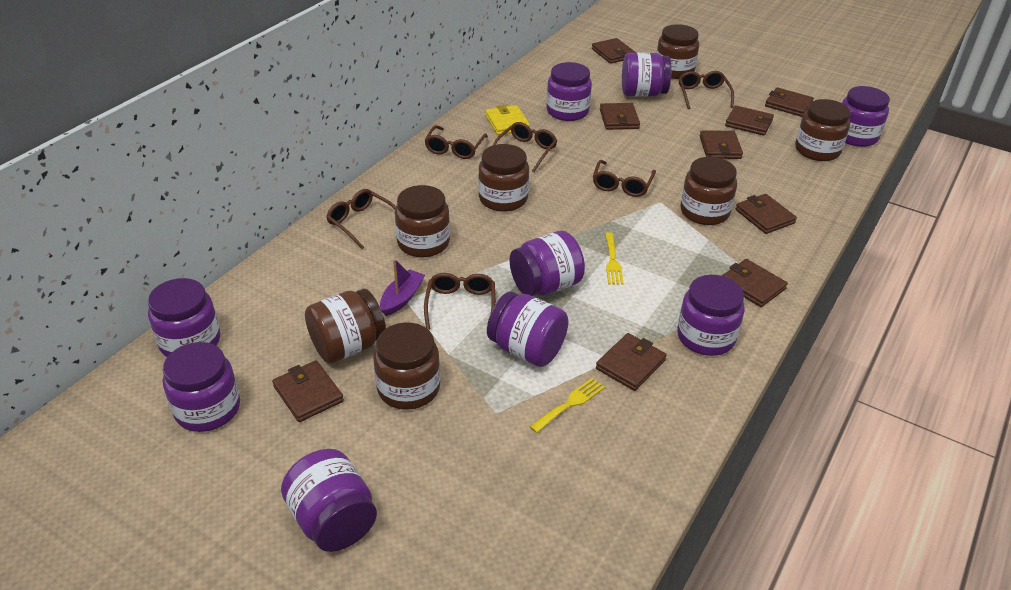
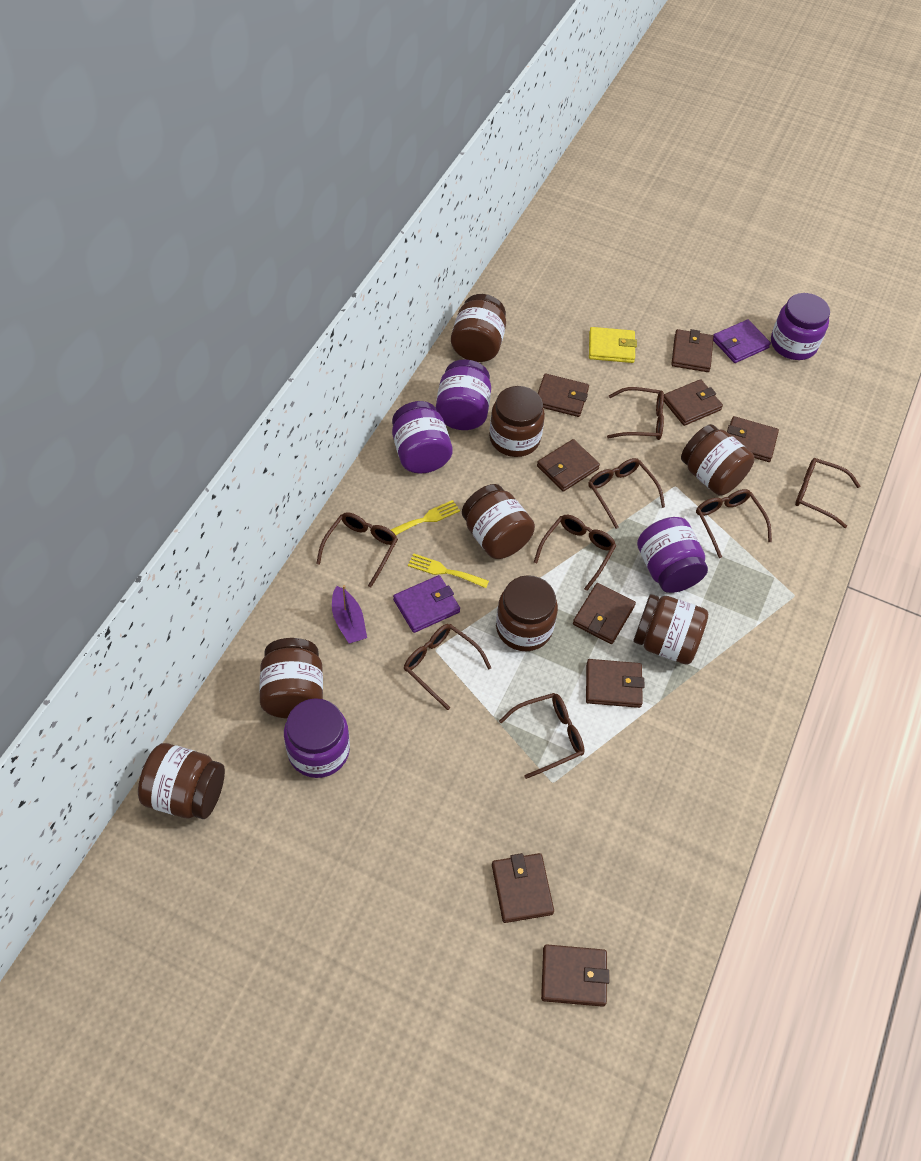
brown glasses: [326,189,396,249] [424,125,488,159] [424,273,496,330] [493,122,557,172] [593,160,656,197] [678,71,734,109] = 6 -> [316,512,398,588] [404,624,491,710] [499,693,585,779] [534,515,616,591] [588,458,665,529] [607,387,664,440] [696,489,772,558] [795,458,860,528] = 8
brown jar: [305,289,386,363] [373,322,440,410] [395,185,450,257] [478,144,529,212] [657,24,699,79] [681,157,737,225] [795,99,851,161] = 7 -> [138,743,225,819] [259,638,323,718] [451,294,506,362] [462,484,535,559] [489,386,545,457] [496,575,558,651] [633,594,708,665] [681,424,755,495] = 8
purple jar: [148,278,220,357] [163,342,240,432] [281,449,377,552] [487,291,569,367] [510,231,585,296] [546,62,592,121] [622,52,671,97] [677,275,745,356] [842,86,890,147] = 9 -> [284,698,350,778] [392,401,453,473] [436,359,491,430] [637,517,708,593] [771,293,830,360] = 5
purple wallet: none = 0 -> [393,575,460,633] [713,320,771,363] = 2

